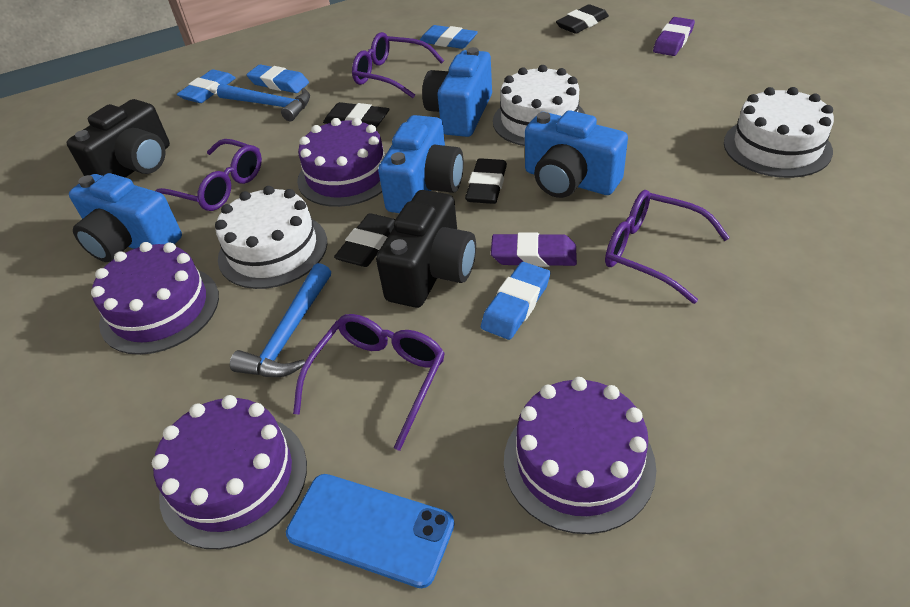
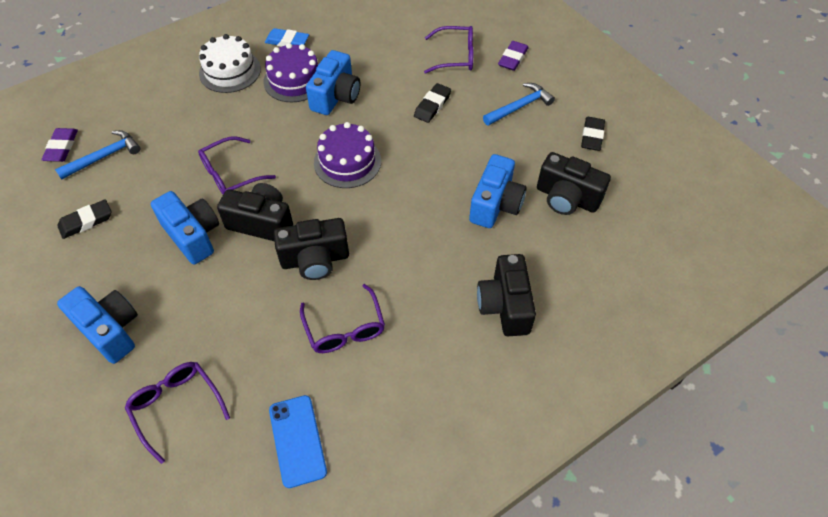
black camera: [67,99,170,178] [376,190,476,308] = 2 -> [217,183,293,241] [274,218,349,280] [477,254,536,336] [537,152,611,215] = 4
black eraser: [323,102,390,128] [334,213,395,267] [465,158,507,204] [556,4,609,34] = 4 -> [58,199,111,239] [414,83,451,123] [581,117,605,151] = 3
blue eraser: [177,69,236,103] [247,65,309,93] [420,25,478,49] [481,262,550,340] = 4 -> [265,28,309,47] = 1
purple cake: [91,242,219,355] [152,395,307,549] [297,118,386,207] [504,377,656,534] = 4 -> [263,43,318,102] [314,122,381,188] = 2
white cake: [215,186,327,289] [493,65,585,146] [724,87,834,178] = 3 -> [199,34,261,93] = 1

